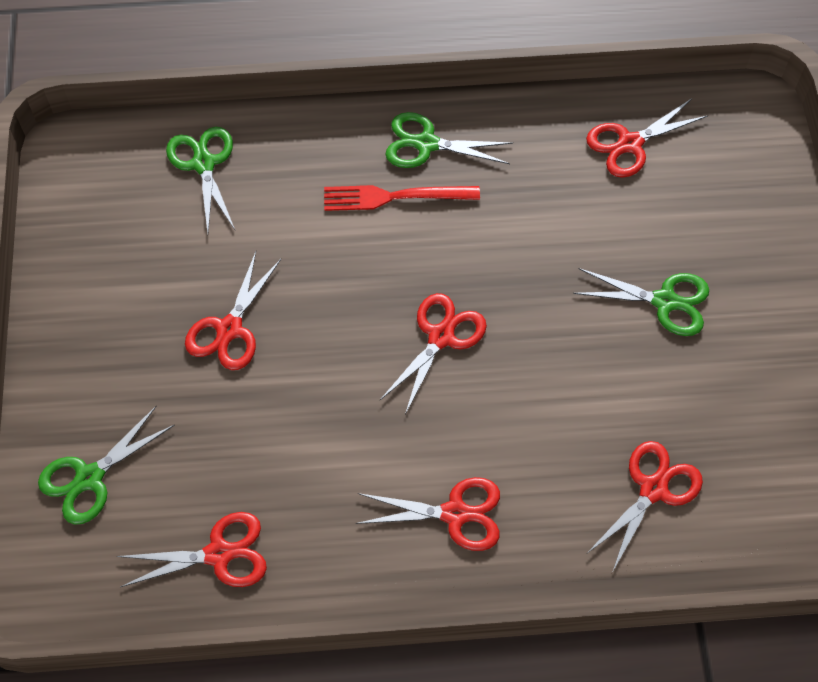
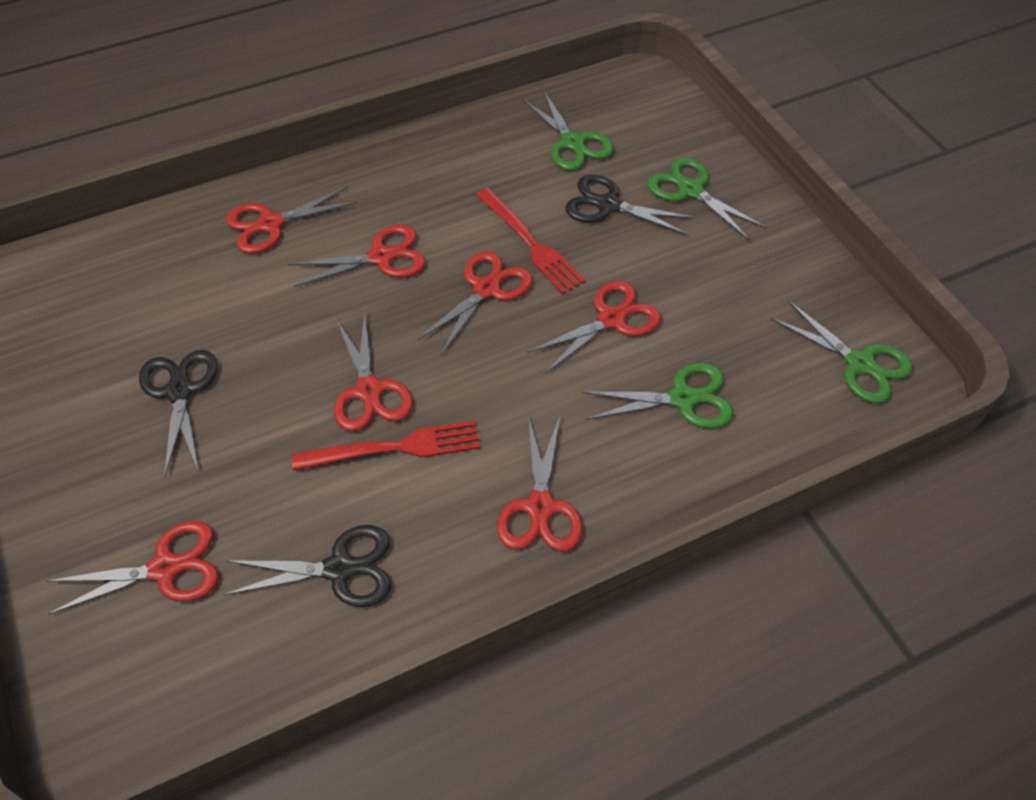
black scissors: none = 0 -> [139,350,218,477] [224,525,391,607] [565,174,696,236] = 3
red fork: [324,185,480,211] = 1 -> [291,420,480,471] [476,188,585,295] = 2
red scissors: [117,512,267,587] [185,251,281,370] [356,477,500,551] [380,293,487,414] [586,99,708,178] [587,441,703,573] = 6 -> [46,521,218,615] [226,186,358,254] [288,225,426,287] [334,311,413,431] [417,251,532,355] [497,415,582,551] [527,281,661,374] = 7

